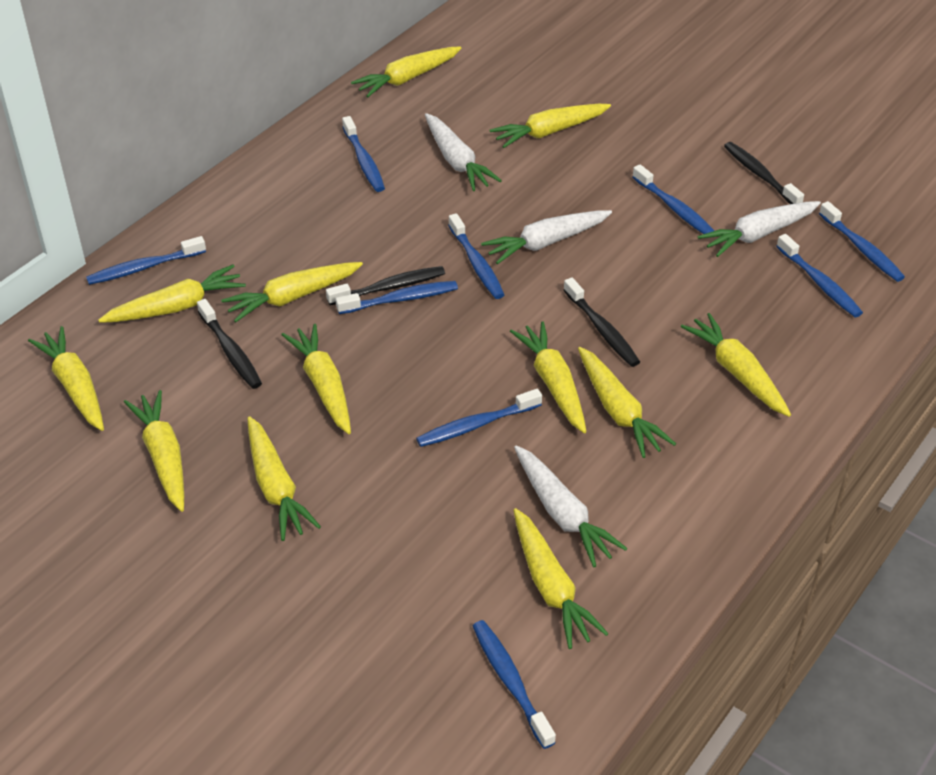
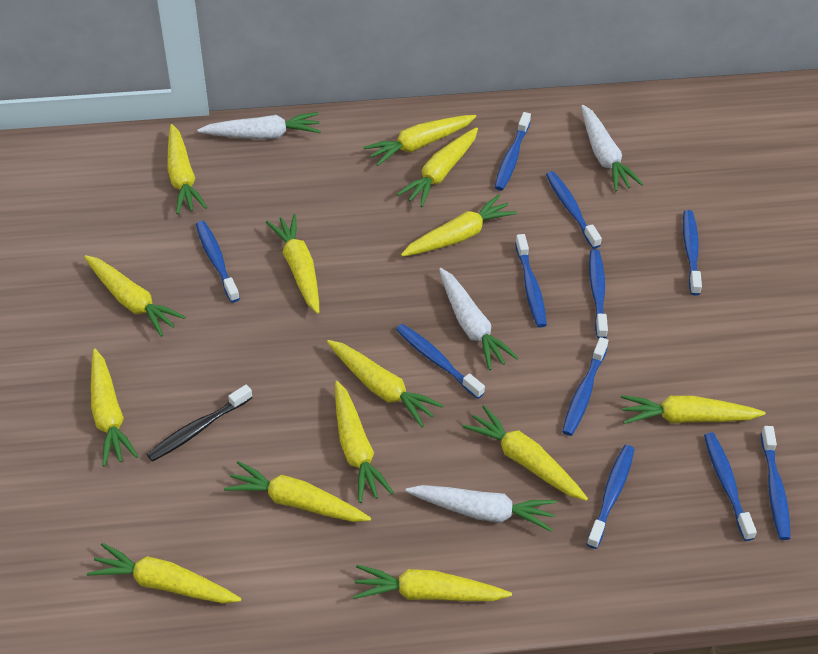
black toothbrush: [197,299,262,389] [326,266,445,305] [564,277,640,367] [724,142,804,204] = 4 -> [147,385,252,462] = 1
blue toothbrush: [86,236,206,285] [336,281,458,314] [342,116,385,192] [416,389,542,447] [448,213,504,299] [473,620,556,749] [632,164,714,234] [776,234,863,317] [819,201,905,282] = 9 -> [196,221,240,302] [396,324,485,399] [495,112,531,191] [515,234,547,327] [546,171,602,249] [562,337,608,436] [587,445,634,549] [589,249,608,338] [683,210,702,296] [704,433,757,541] [761,426,790,540] = 11
yellow carrot: [28,326,104,431] [98,265,246,323] [124,390,184,512] [221,262,363,322] [248,416,321,541] [281,324,351,434] [351,46,461,97] [490,104,611,148] [510,321,586,433] [513,508,609,649] [578,347,676,458] [681,313,791,417] = 12 -> [84,255,186,337] [87,543,241,603] [91,349,138,466] [167,124,207,214] [224,461,371,522] [266,214,319,314] [327,340,444,427] [335,381,394,503] [353,565,512,601] [363,115,476,166] [397,127,478,207] [401,194,517,256] [462,405,588,501] [621,395,766,424] = 14

